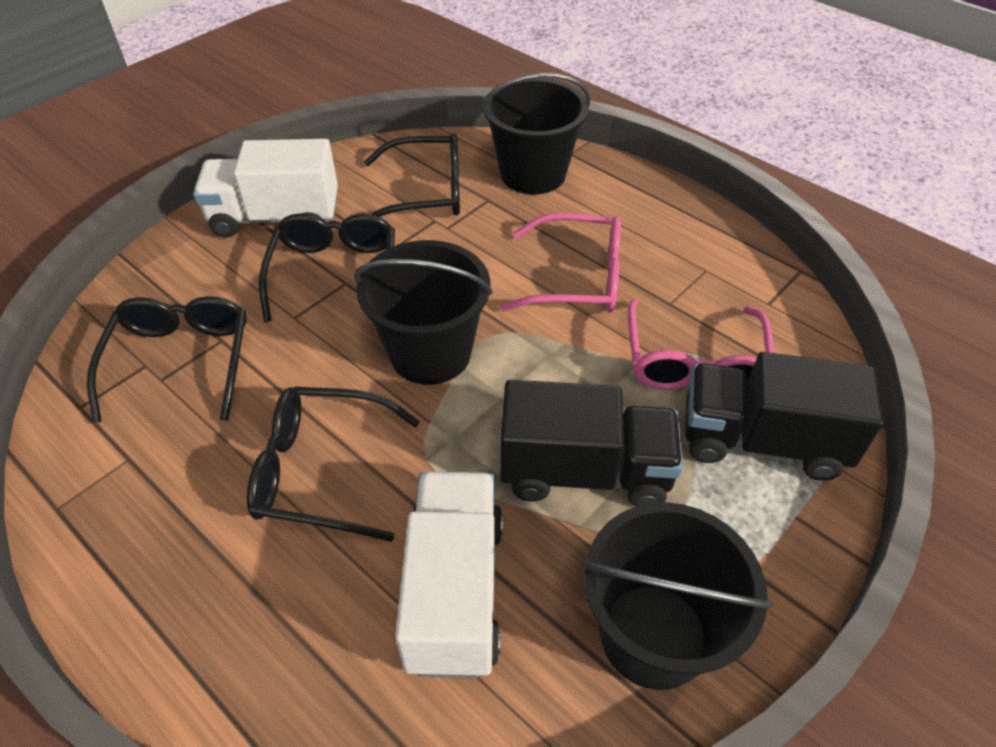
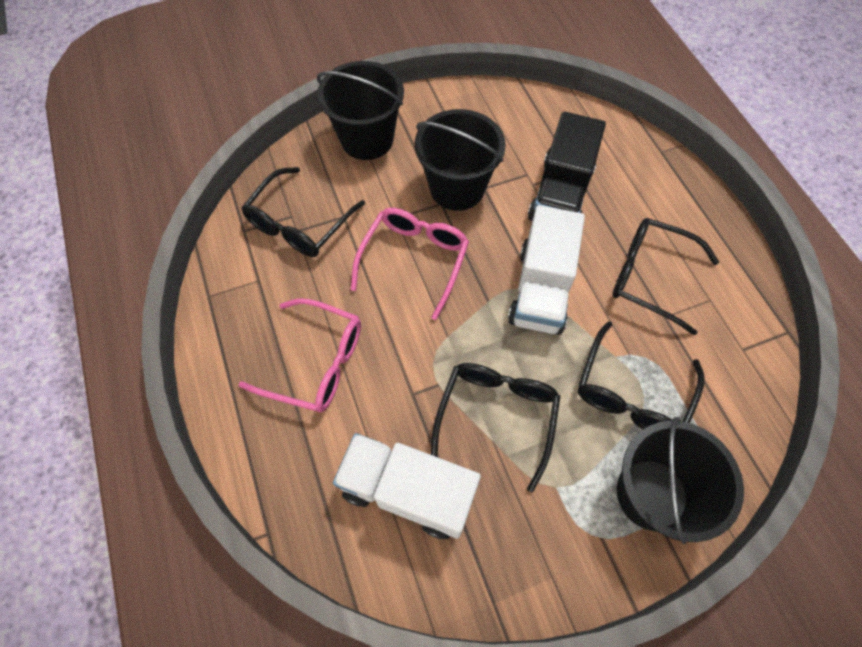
black truck: [500,380,683,507] [685,352,884,480] = 2 -> [528,112,606,221] = 1

